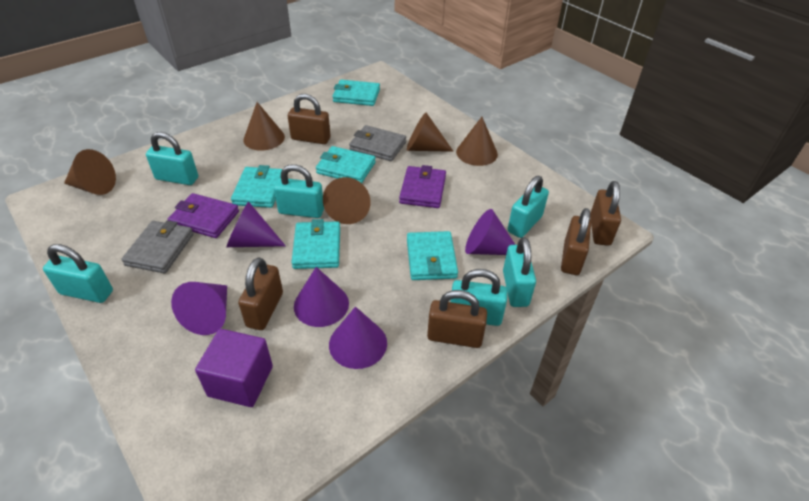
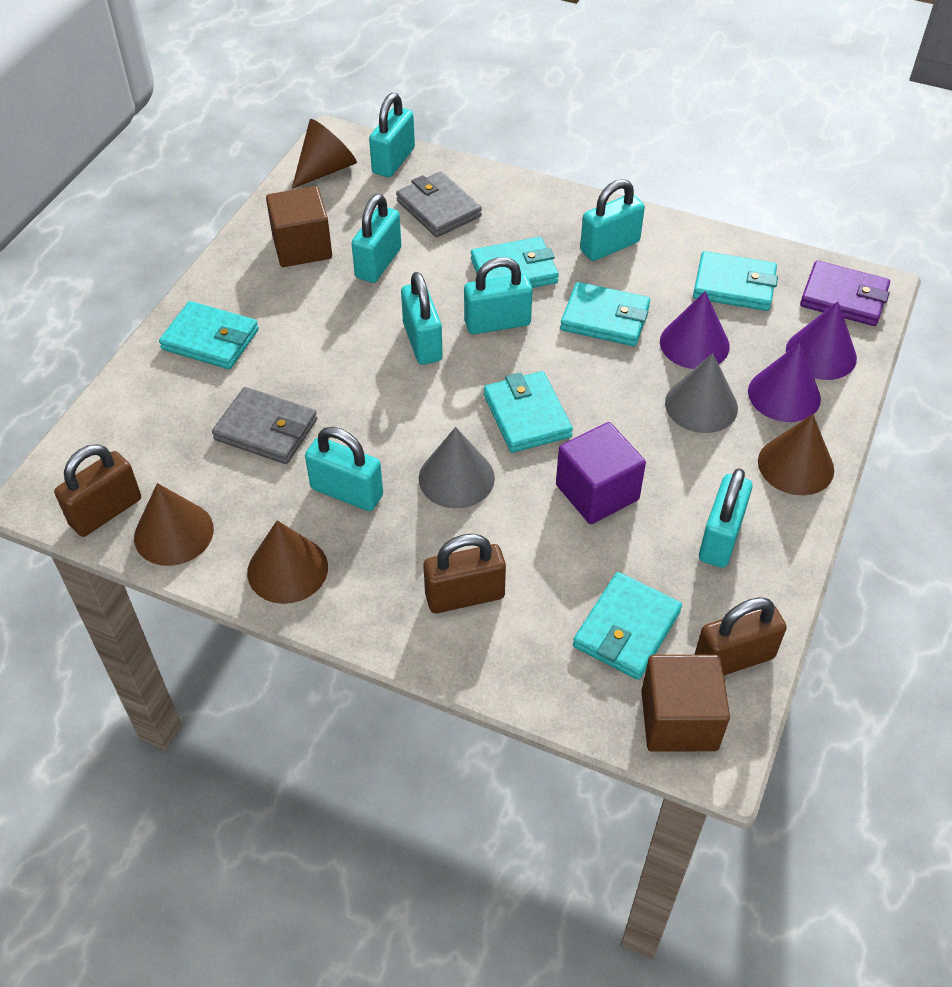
brown cone: [64,149,116,195] [243,102,285,151] [323,177,371,224] [407,112,454,152] [456,117,498,166] = 5 -> [134,483,214,566] [247,520,328,604] [292,119,357,189] [758,414,834,495] = 4
brown cube: none = 0 -> [266,186,332,267] [641,655,730,752] = 2
brown padlock: [238,257,283,330] [288,94,331,144] [427,290,487,348] [561,208,591,275] [590,181,621,246] = 5 -> [54,444,141,537] [423,534,506,613] [694,597,787,675] = 3
grey cone: none = 0 -> [419,427,495,509] [665,353,738,433] = 2
purple cone: [171,282,227,335] [226,201,286,247] [294,267,349,327] [329,307,387,369] [465,209,515,255] = 5 -> [660,291,730,369] [748,343,821,422] [786,301,857,380] = 3
purple wallet: [168,193,239,238] [399,165,446,208] = 2 -> [800,260,890,326] = 1
turquoise padlock: [43,244,113,303] [146,132,198,185] [274,164,324,218] [450,269,507,326] [503,237,536,307] [508,176,549,238] = 6 -> [305,427,383,511] [351,194,401,283] [369,93,415,177] [401,272,443,365] [464,257,533,334] [580,179,645,261] [699,468,753,568] = 7
turquoise wallet: [231,165,283,208] [291,219,340,269] [316,146,376,183] [332,80,380,106] [407,231,458,280] = 5 -> [159,301,259,369] [471,237,559,288] [484,371,573,453] [560,282,650,346] [573,572,682,680] [693,251,778,311] = 6

